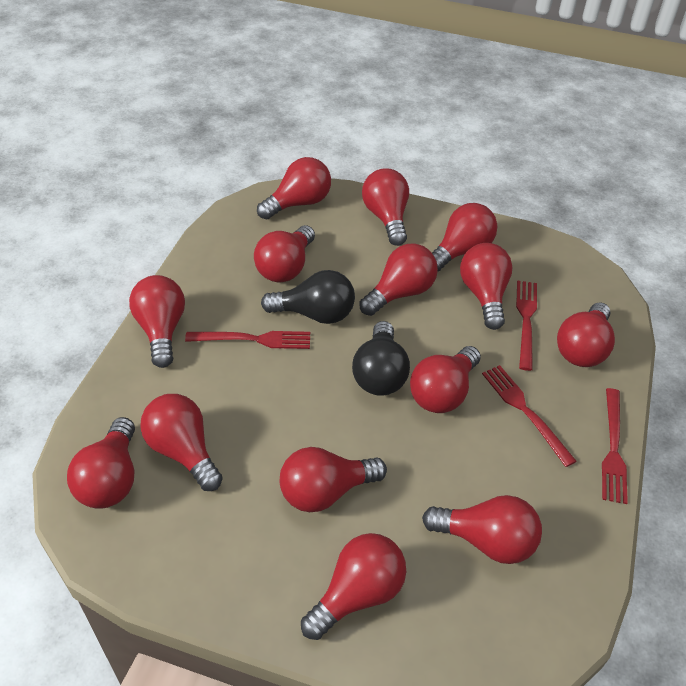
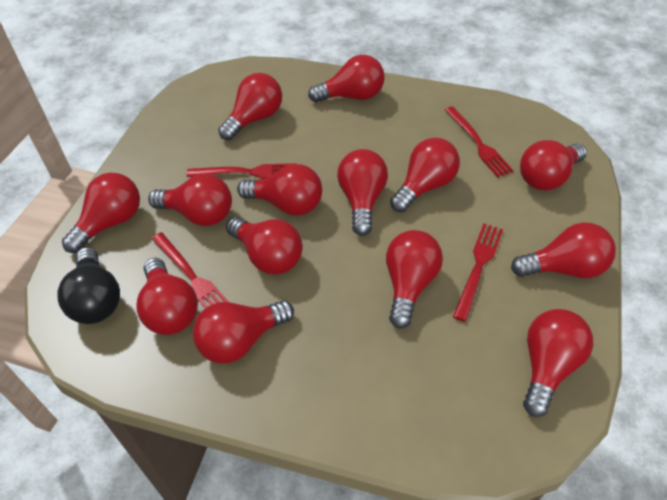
black light bulb: [261,270,355,324] [352,321,410,396] = 2 -> [57,247,120,324] = 1

